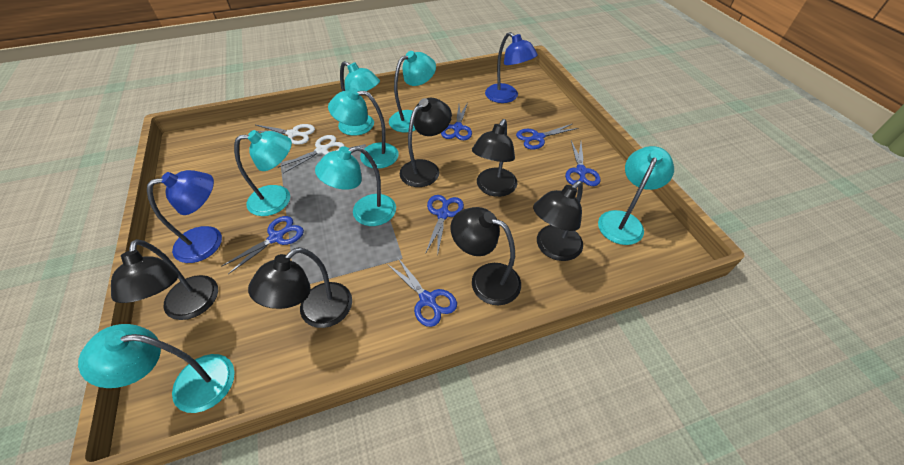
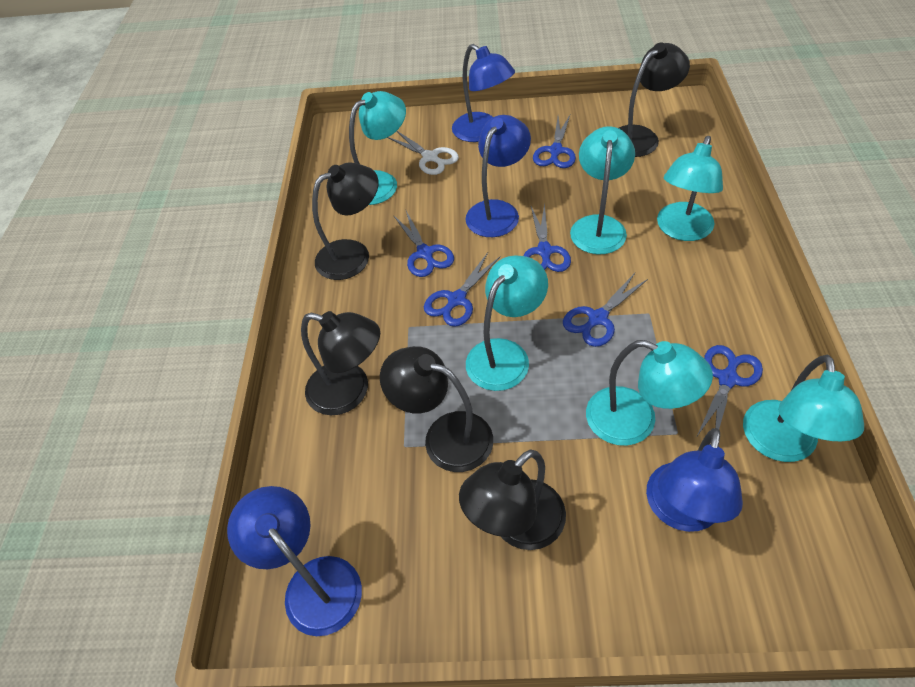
black lamp: [111,239,218,320] [248,247,352,328] [400,98,452,187] [451,207,521,305] [472,119,517,197] [533,181,583,261] = 6 -> [301,311,380,415] [312,162,378,280] [380,346,493,472] [459,449,566,550] [619,43,690,157] = 5
blue lamp: [147,170,222,263] [485,32,538,103] = 2 -> [227,486,362,636] [452,44,515,142] [465,115,531,237] [646,428,743,532] = 4
turquoise lamp: [78,324,235,413] [234,130,292,216] [315,146,396,226] [328,88,399,169] [338,61,380,136] [389,51,436,132] [598,146,674,245] = 7 -> [349,91,406,205] [466,256,548,391] [570,126,635,254] [586,340,713,446] [657,136,723,241] [743,355,864,462] = 6
white scissors: [256,124,315,145] [278,135,344,173] = 2 -> [387,131,459,175] = 1

